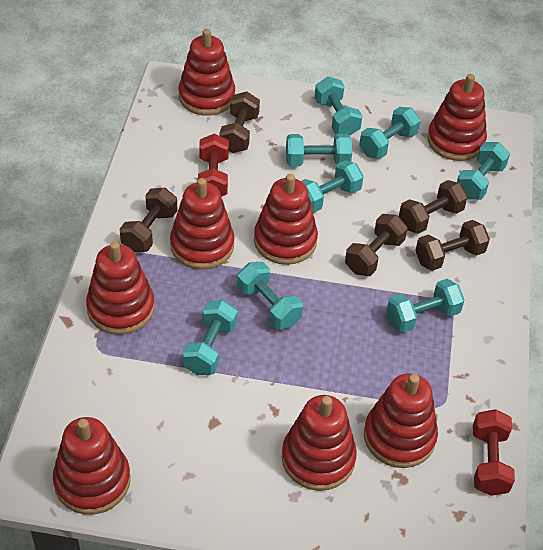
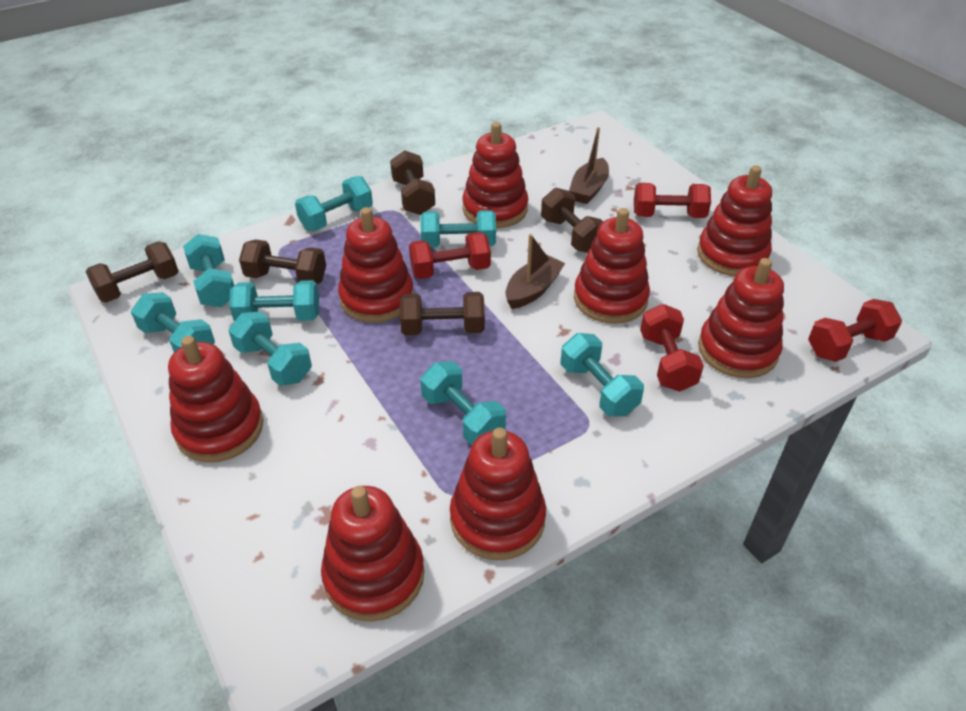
brown boat: none = 0 -> [505,234,565,309] [569,127,609,204] = 2
red dumbbell: [198,134,229,197] [473,409,515,496] = 2 -> [409,232,491,279] [634,183,711,218] [640,304,704,392] [808,299,902,362] = 4

